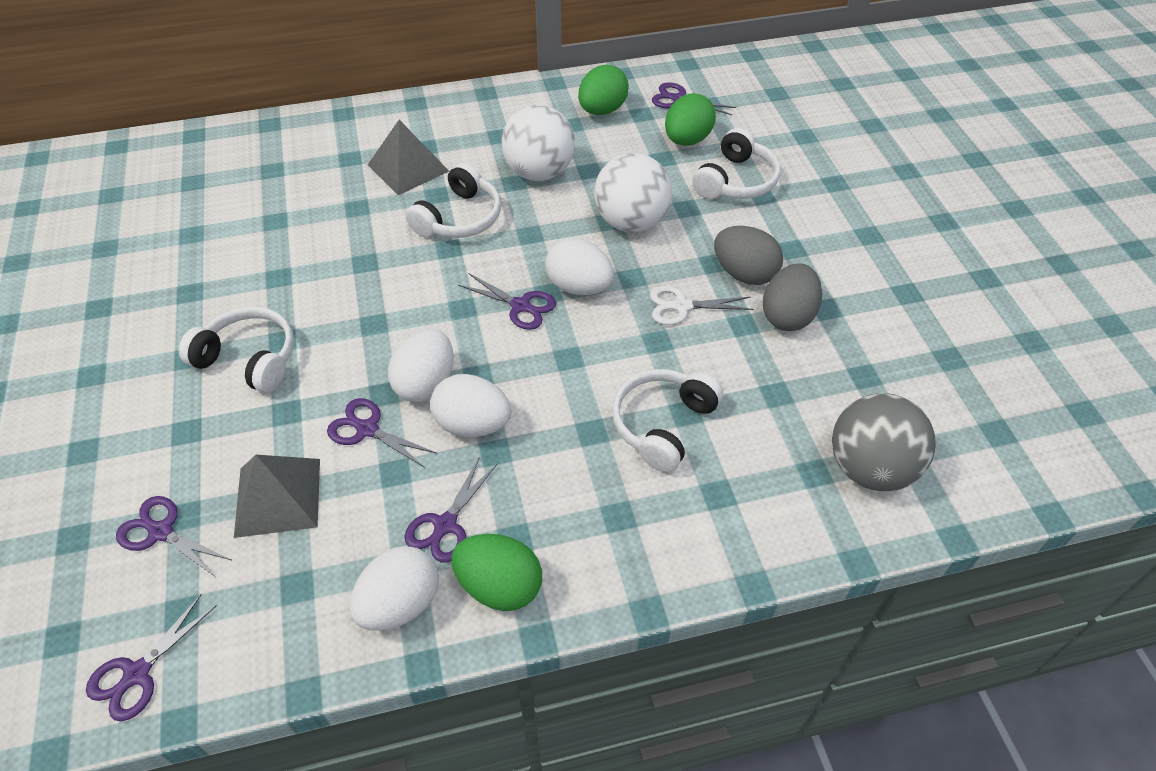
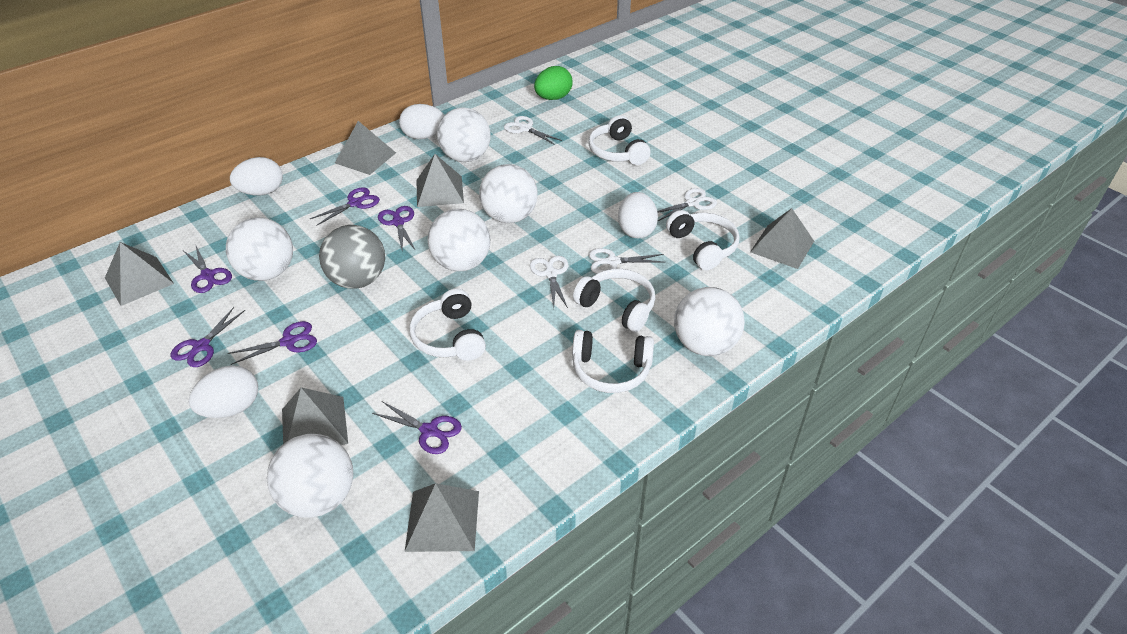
green egg: [451,534,542,611] [578,65,629,115] [665,93,716,146] = 3 -> [534,66,573,100] = 1
grey egg: [714,226,783,285] [762,263,822,331] = 2 -> none = 0
grey pyramid: [234,455,320,538] [368,120,449,195] = 2 -> [105,242,174,306] [282,387,348,445] [335,121,396,175] [405,483,479,552] [417,154,464,207] [750,208,814,269] = 6
white ball: [501,105,575,181] [594,153,672,232] = 2 -> [226,217,293,281] [267,434,353,518] [427,209,490,271] [437,107,491,162] [479,164,538,223] [674,287,745,356] = 6
white headphones: [179,307,294,393] [406,163,501,238] [612,369,723,472] [692,128,781,199] = 4 -> [409,289,486,361] [572,330,654,393] [573,269,655,332] [588,115,651,165] [666,210,740,270] = 5
white scissors: [650,286,754,325] = 1 -> [504,116,562,145] [530,256,568,308] [589,248,666,274] [657,188,717,221] = 4

